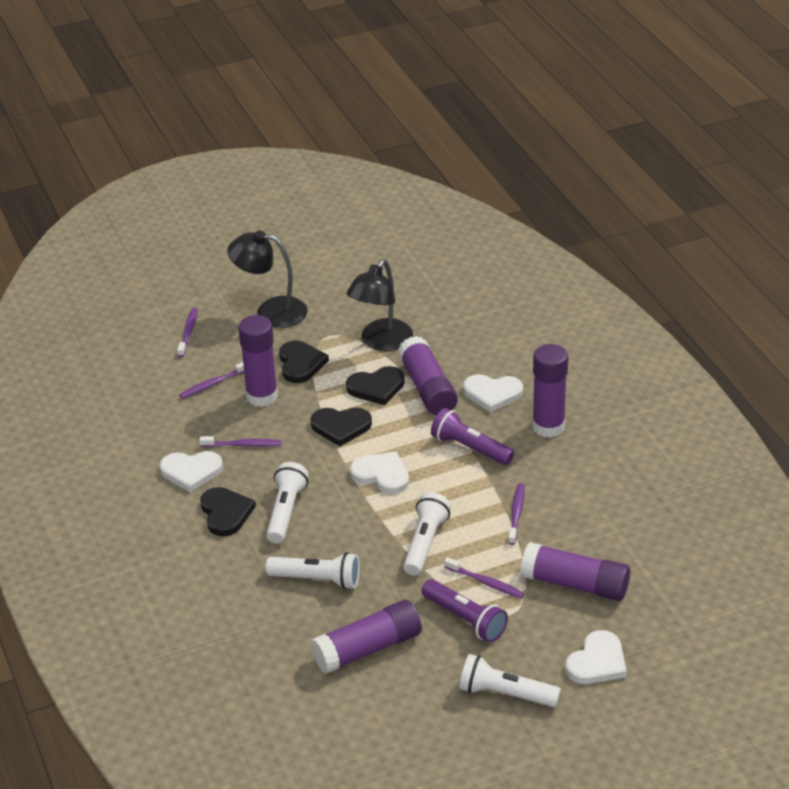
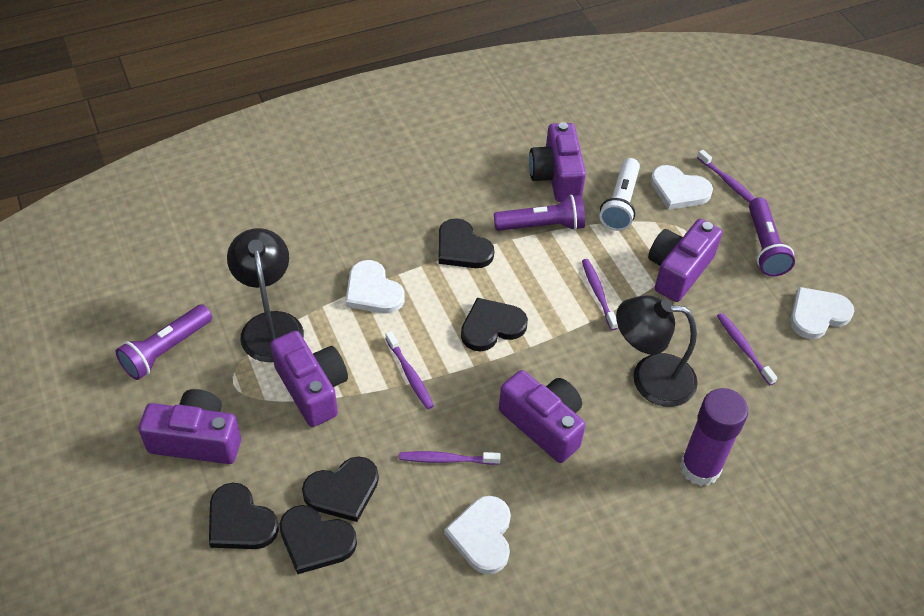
black heart: [200,487,256,536] [279,341,329,383] [310,408,372,446] [346,366,405,405] = 4 -> [209,483,279,549] [280,505,357,574] [302,456,379,522] [438,218,494,268] [461,298,528,351] = 5
purple camera: none = 0 -> [138,389,241,464] [270,331,348,427] [499,370,585,463] [529,122,586,202] [648,219,722,302] = 5
purple flashlight: [422,579,508,642] [431,408,514,465] = 2 -> [116,304,212,380] [494,195,585,231] [749,197,795,276] = 3
purple glue stick: [238,315,278,407] [311,600,422,674] [398,336,458,415] [520,542,630,601] [532,344,568,438] = 5 -> [680,388,748,486] = 1
white flashlight: [266,462,309,543] [266,552,360,589] [403,492,451,576] [460,654,561,707] = 4 -> [600,158,640,231] = 1

